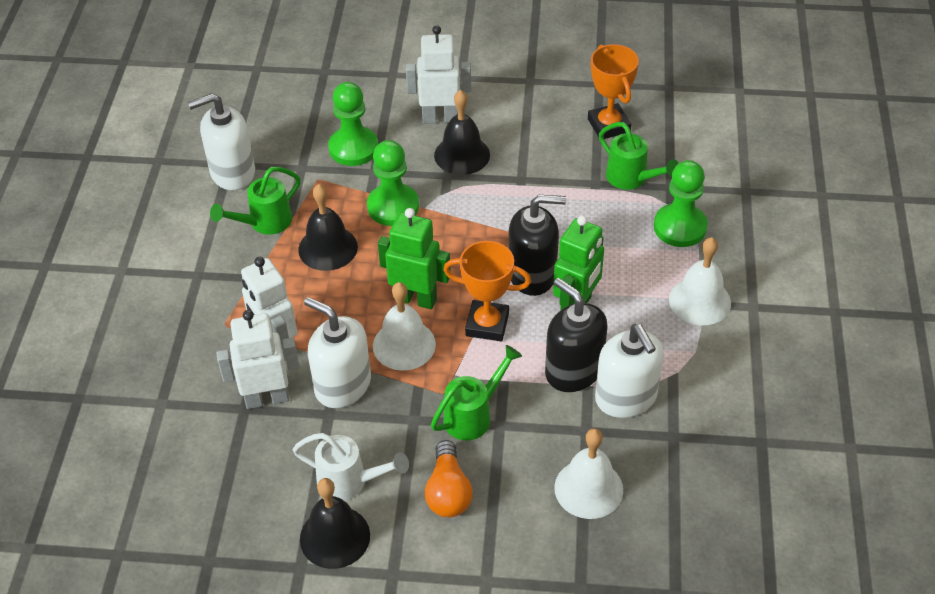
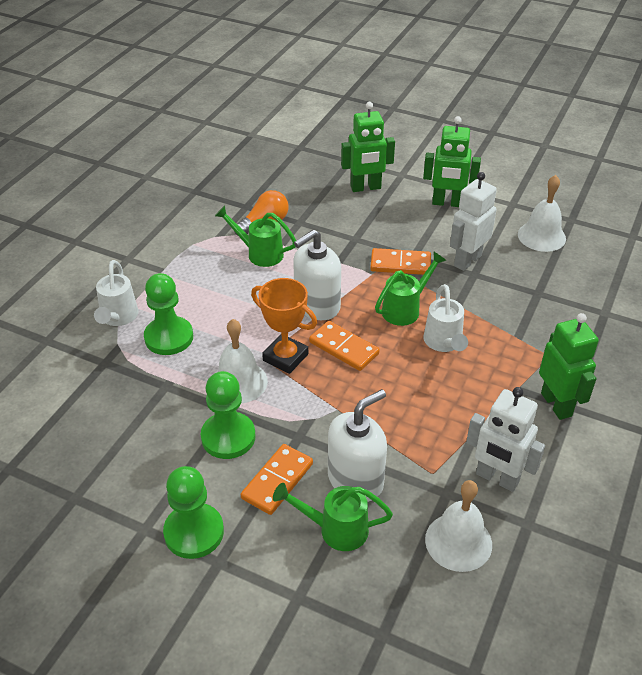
black bell: [298,184,358,271] [300,478,370,569] [434,90,490,175] = 3 -> none = 0
black soap dispenser: [509,195,566,296] [545,278,608,392] = 2 -> none = 0
green robot: [378,208,451,309] [553,216,604,311] = 2 -> [341,102,395,192] [423,116,481,207] [539,313,599,420] = 3
orange domino: none = 0 -> [241,444,313,515] [309,321,380,371] [370,248,431,275] = 3
orange trophy: [443,241,531,341] [588,44,639,139] = 2 -> [251,278,317,374] = 1
white robot: [217,310,299,409] [241,257,297,361] [406,25,471,123] = 3 -> [450,172,497,271] [466,387,545,492] = 2
white soap dispenser: [188,93,255,190] [304,297,371,408] [595,324,664,418] = 3 -> [293,229,341,320] [328,389,387,502] = 2
white watering can: [293,433,409,500] = 1 -> [94,260,138,326] [423,284,468,352] = 2

